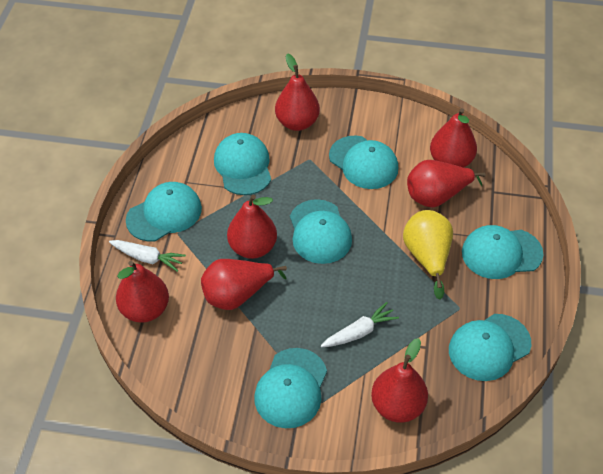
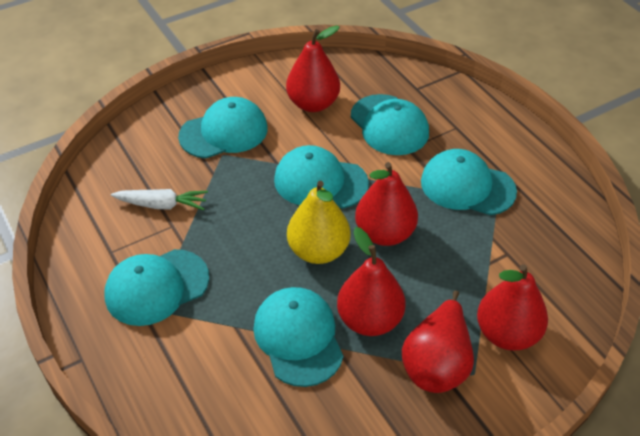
red pear: [116,261,169,323] [201,259,287,310] [227,195,277,259] [275,53,320,131] [371,338,428,423] [407,160,486,208] [430,108,477,167] = 7 -> [286,25,340,112] [337,227,405,336] [355,162,418,246] [402,291,474,393] [477,264,548,351] = 5
turquoise cap: [126,182,202,241] [214,133,271,195] [254,348,327,428] [290,199,352,264] [329,135,398,189] [449,314,531,381] [462,225,544,279] = 7 -> [104,249,209,326] [178,97,268,158] [253,287,343,387] [274,145,369,209] [351,94,429,155] [421,149,517,215] = 6
white carrot: [109,240,186,272] [321,302,399,347] = 2 -> [111,189,208,210] = 1

